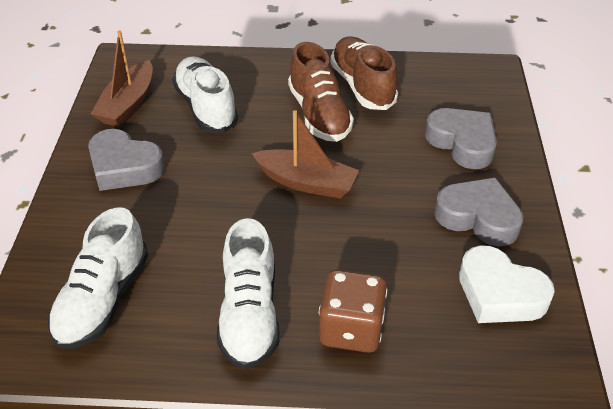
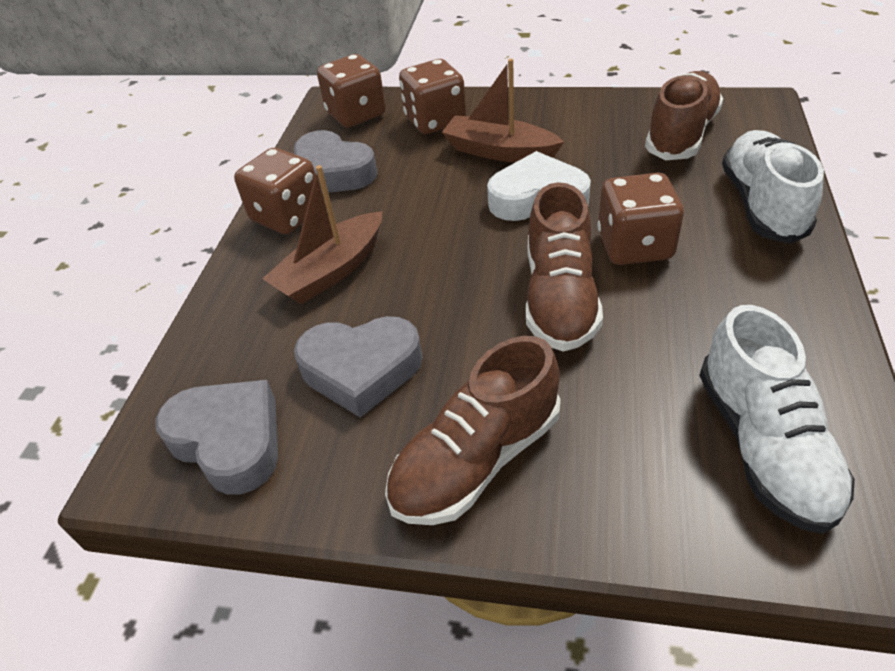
brown dice: [319,270,387,353] = 1 -> [234,148,315,234] [317,54,386,128] [399,59,466,134] [597,173,684,265] = 4
brown shoe: [288,42,354,142] [330,36,398,110] = 2 -> [385,336,561,525] [526,182,603,352] [645,71,723,160] = 3
white shoe: [48,207,148,349] [172,56,238,133] [217,218,279,370] = 3 -> [699,305,855,534] [722,130,824,244] = 2

